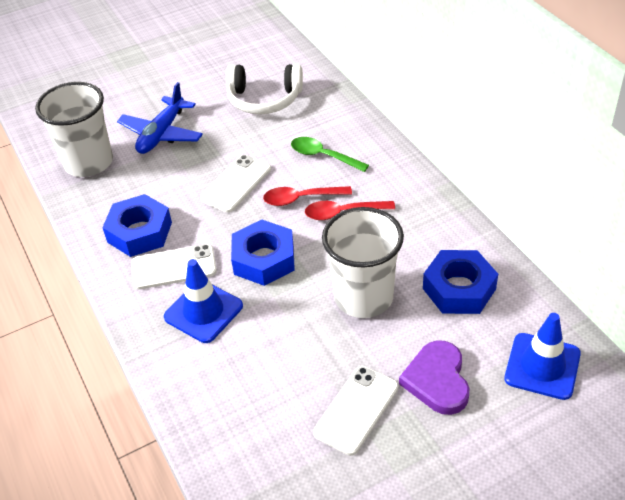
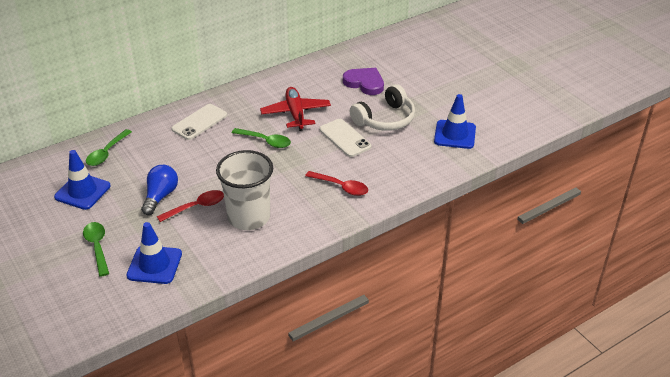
blue light bulb: none = 0 -> [141,165,178,215] = 1
blue nut: [102,194,172,257] [231,220,295,286] [423,250,498,314] = 3 -> none = 0
blue plane: [117,82,203,154] = 1 -> none = 0
blue traffic cone: [164,259,243,343] [505,313,581,400] = 2 -> [54,150,111,210] [127,222,182,284] [434,94,476,149] = 3
green spoon: [291,137,369,172] = 1 -> [83,222,109,277] [86,129,132,166] [232,128,291,148] = 3
red plane: none = 0 -> [260,87,331,131] = 1
white cup: [35,82,113,177] [322,207,404,318] = 2 -> [216,150,273,230] = 1
white phone: [131,244,217,289] [201,155,271,212] [314,366,399,456] = 3 -> [172,104,227,140] [320,119,372,157] = 2

